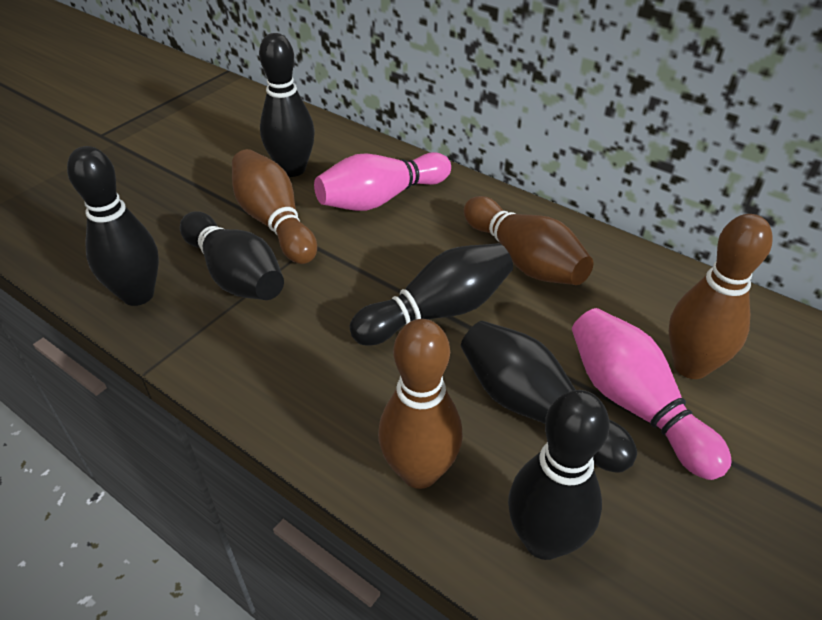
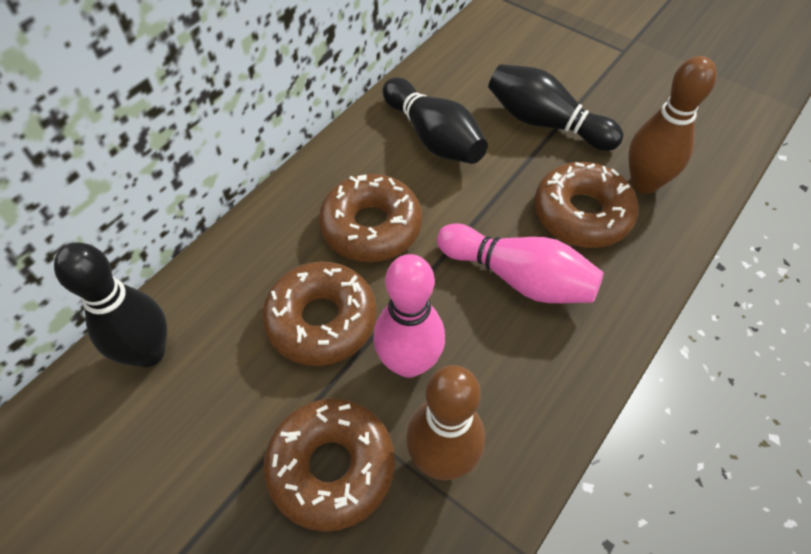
black bowling pin: [67,146,159,306] [180,211,284,300] [259,33,315,177] [350,243,513,346] [461,321,637,473] [508,390,610,560] = 6 -> [54,243,167,367] [383,77,488,164] [488,64,623,151] = 3
brown bowling pin: [232,149,317,264] [378,319,463,489] [464,196,593,285] [668,214,773,379] = 4 -> [406,365,485,480] [628,56,717,194] = 2
brown donut: none = 0 -> [262,261,377,366] [263,399,395,532] [319,174,422,262] [534,162,638,248] = 4

